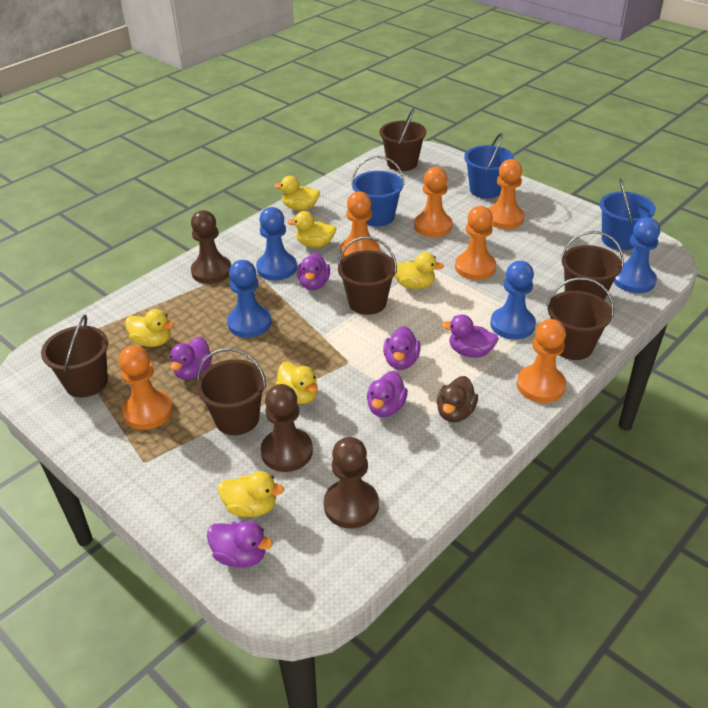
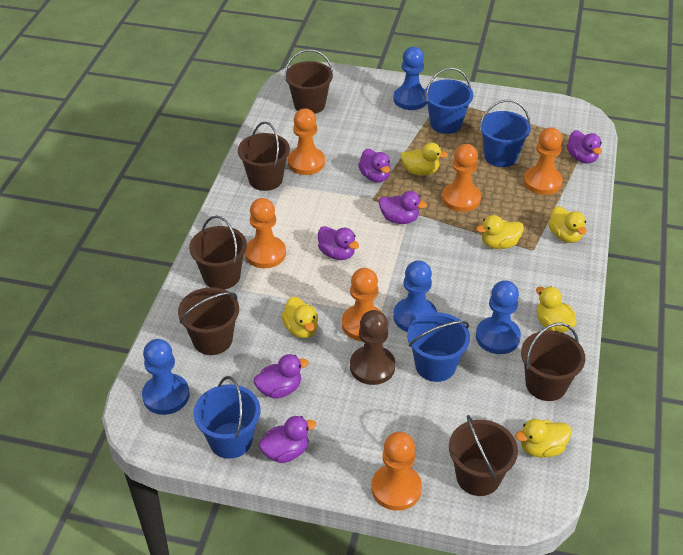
blue bucket: [351,156,404,227] [464,133,514,199] [600,178,656,250] = 3 -> [193,376,260,459] [407,312,470,382] [424,68,473,134] [480,100,531,167] = 4
brown duck: [437,376,478,423] = 1 -> none = 0
brown pawn: [191,210,232,284] [261,384,313,472] [324,437,379,529] = 3 -> [350,310,395,385] = 1

